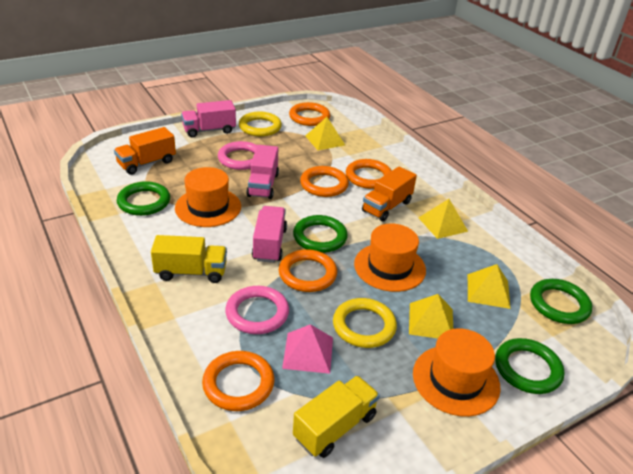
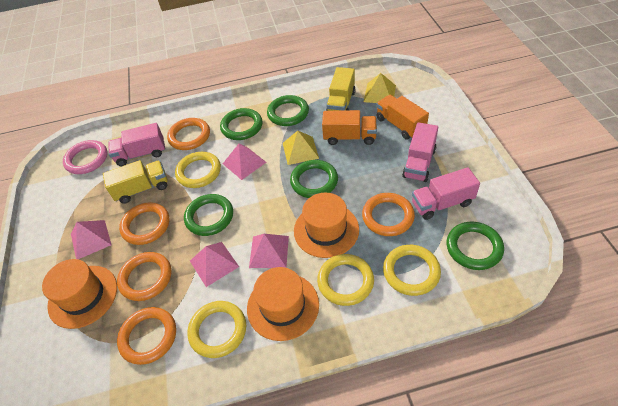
green ring: [117,181,170,216] [293,215,348,253] [495,338,564,394] [530,279,592,324] = 4 -> [184,194,233,236] [220,108,263,140] [267,95,309,126] [290,160,338,198] [446,222,504,270] = 5
pink pyramid: [282,324,333,374] = 1 -> [71,220,112,259] [190,242,239,287] [223,144,266,180] [249,234,289,268] = 4
pink ring: [218,141,257,170] [225,286,289,334] = 2 -> [63,140,108,174] = 1
yellow pyramid: [305,117,345,150] [409,294,453,339] [419,199,468,239] [468,264,510,309] = 4 -> [283,131,319,165] [364,73,396,103] = 2
yellow ring: [239,112,282,137] [333,298,397,348] = 2 -> [175,152,221,188] [188,301,246,358] [317,254,374,306] [383,245,441,296] = 4

